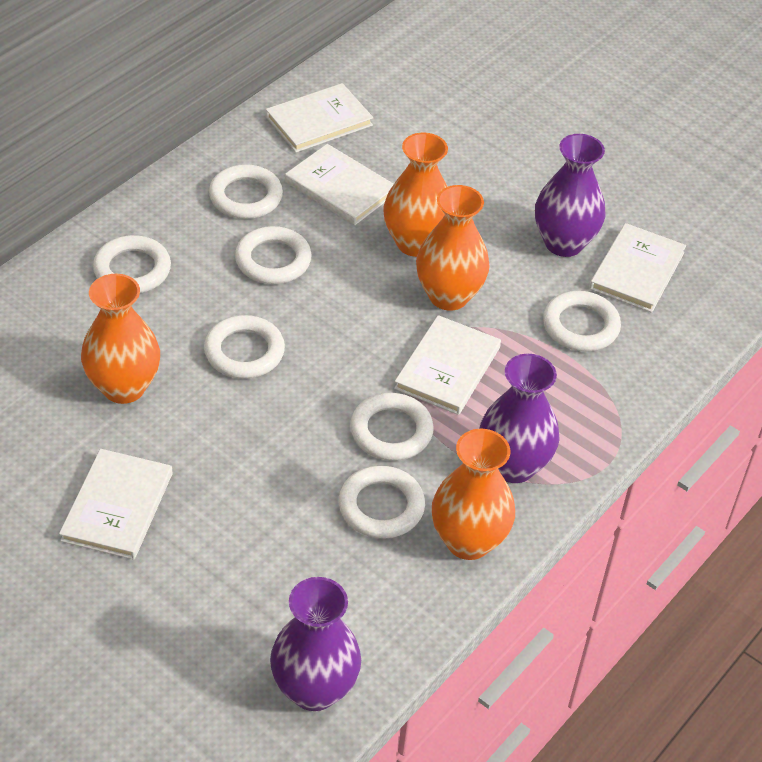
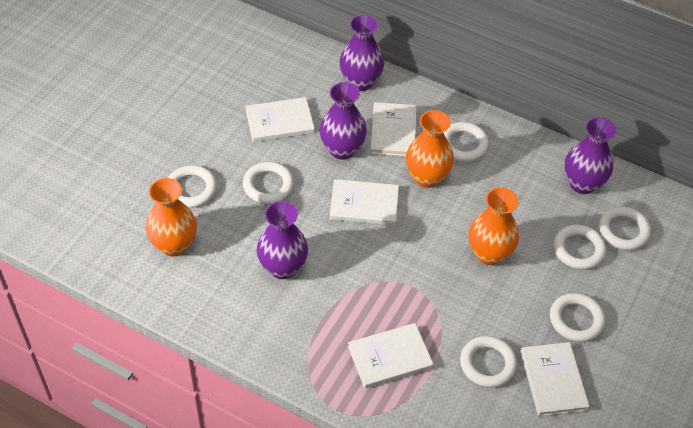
orange vase: [81,274,160,404] [383,133,448,257] [416,185,490,311] [432,429,515,560] = 4 -> [146,178,197,257] [406,110,454,188] [468,187,519,265] = 3
purple vase: [270,577,361,711] [479,354,560,483] [535,134,605,257] = 3 -> [257,201,308,279] [320,82,367,160] [339,14,384,91] [565,117,617,194] = 4

